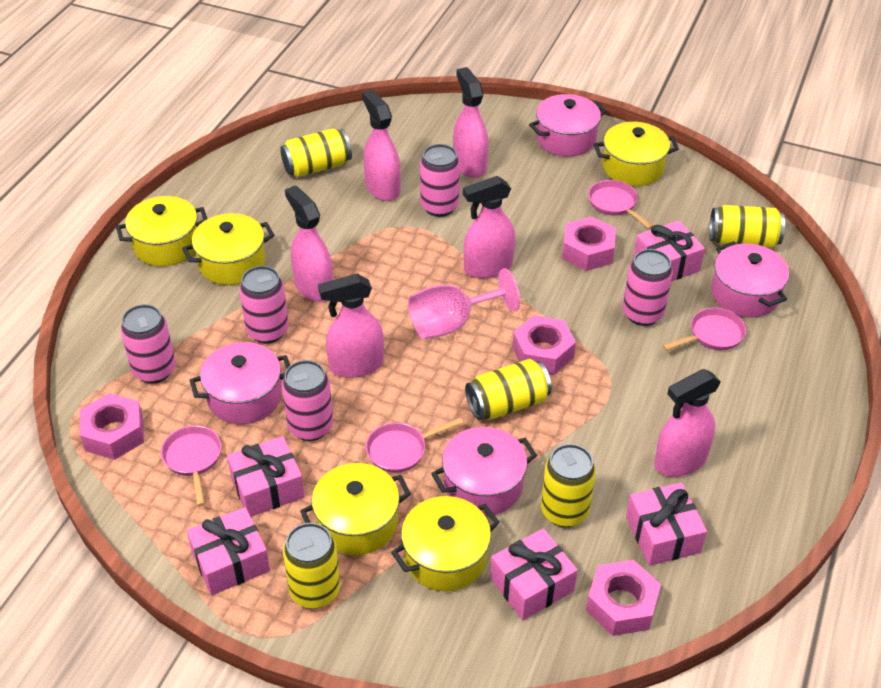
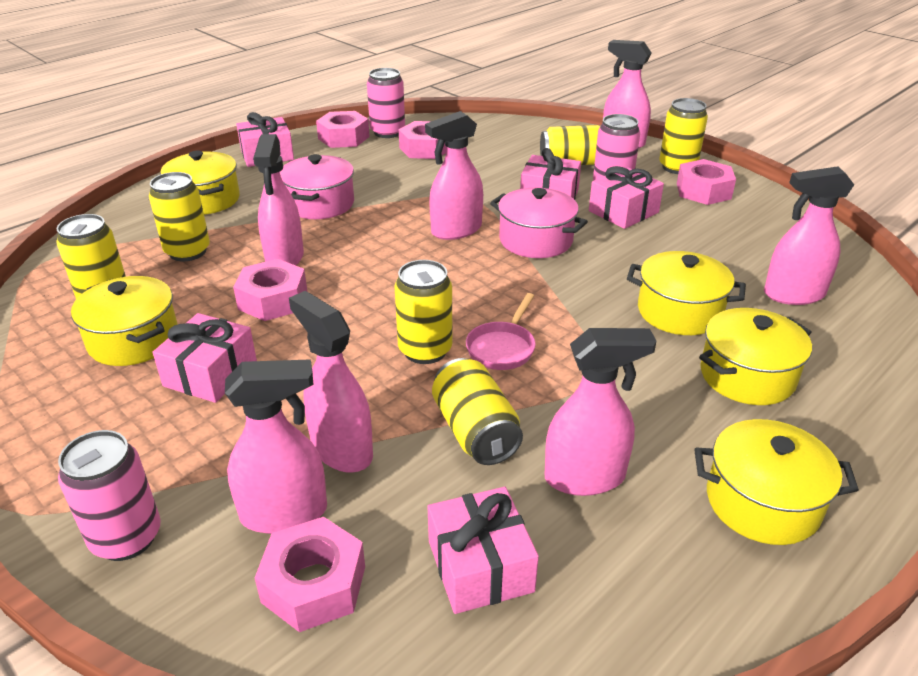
pink can: [120,304,176,384] [239,266,289,343] [282,360,333,441] [420,144,460,217] [623,249,673,326] = 5 -> [58,430,161,561] [367,68,405,138] [593,114,640,180] = 3
pink goblet: [408,268,520,339] = 1 -> none = 0
pink nut: [80,393,144,460] [512,315,576,375] [562,217,616,271] [586,560,661,636] = 4 -> [233,259,307,321] [255,517,365,632] [316,111,370,148] [399,121,447,159] [677,159,736,205] = 5
pink pan: [161,426,222,506] [366,417,463,473] [588,180,653,229] [663,307,746,351] = 4 -> [466,293,536,370] = 1
pink pot: [190,342,290,424] [431,427,537,516] [529,94,607,156] [711,241,789,317] = 4 -> [280,154,354,219] [490,188,588,258] = 2
pink spray bottle: [285,185,333,302] [318,274,384,378] [362,89,400,201] [453,67,488,178] [463,176,515,278] [654,369,721,477] = 6 -> [225,359,327,534] [253,134,304,265] [289,291,373,473] [425,111,483,240] [545,328,656,496] [603,40,652,149] [764,166,854,305] = 7
yellow can: [280,129,352,177] [283,523,340,609] [465,359,552,420] [541,444,596,527] [709,205,785,248] = 5 -> [56,214,126,299] [149,172,210,262] [394,260,453,364] [432,358,523,465] [540,125,600,165] [659,98,708,174] = 6

